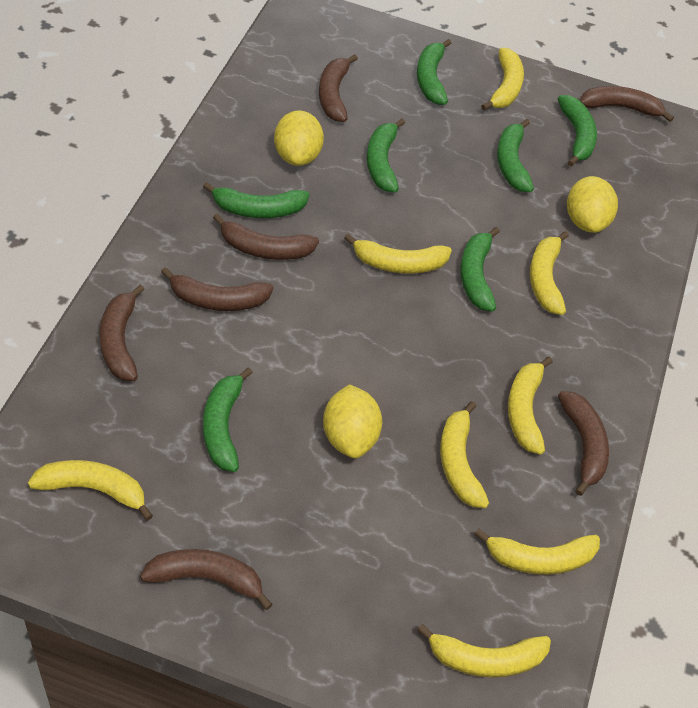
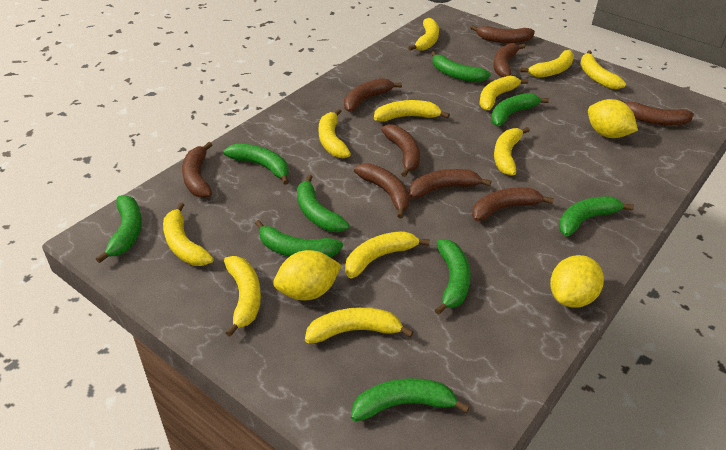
brown banana: [100,285,145,381] [140,549,273,610] [161,267,274,311] [213,213,319,260] [319,54,358,122] [558,391,609,496] [580,86,674,122] = 7 -> [182,142,212,198] [344,78,402,112] [354,163,410,219] [381,124,420,177] [409,169,491,199] [470,25,535,43] [472,187,554,221] [493,43,525,77] [617,99,694,126] = 9
green banana: [203,182,310,218] [203,367,253,472] [367,119,405,193] [417,39,451,105] [460,227,500,311] [497,119,534,192] [558,95,597,166] = 7 -> [96,195,142,263] [224,143,289,185] [255,220,343,258] [297,174,349,232] [351,378,470,421] [431,51,491,82] [435,239,471,315] [491,93,549,126] [559,196,634,236] = 9
yellow banana: [28,460,153,521] [344,234,452,273] [417,624,551,678] [440,401,489,508] [474,528,600,575] [481,48,524,110] [508,357,553,455] [530,231,569,315] = 8 -> [163,203,214,266] [224,256,261,337] [305,307,414,344] [319,109,351,158] [345,231,430,278] [374,100,450,122] [408,18,439,51] [479,76,528,111] [494,127,530,175] [520,50,574,78] [580,50,626,89] = 11

